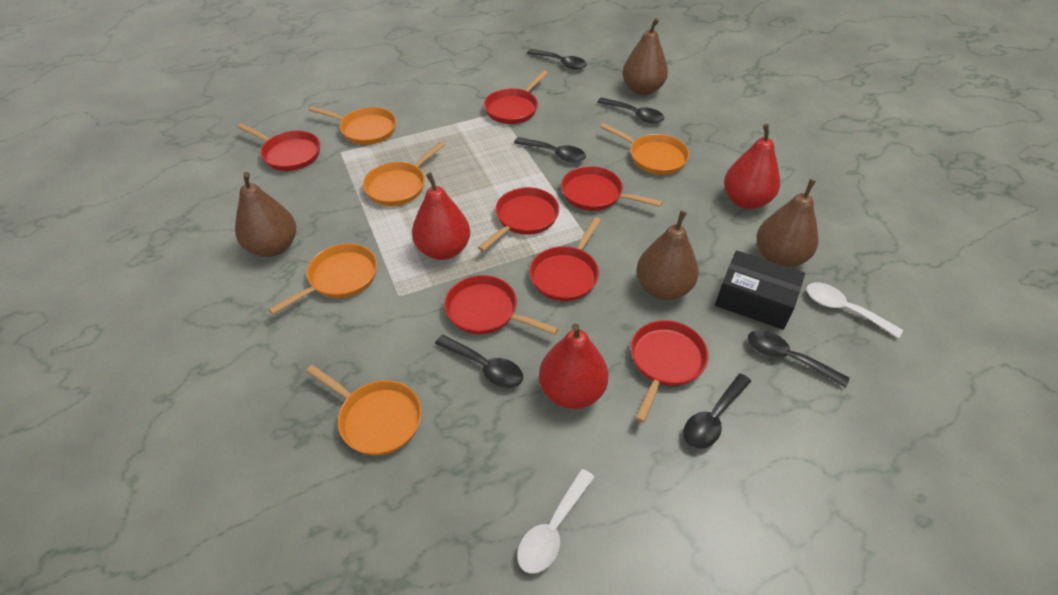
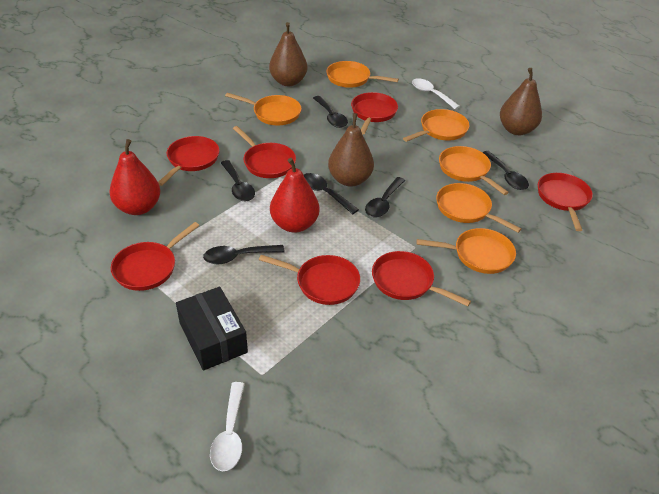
brown pear: [235,172,296,257] [622,18,668,95] [636,211,699,300] [756,179,819,267] = 4 -> [269,22,307,86] [328,113,374,187] [500,68,542,135] = 3
orange pan: [268,243,377,315] [306,365,422,455] [308,106,396,145] [363,142,445,206] [600,123,690,175] = 5 -> [225,93,302,125] [326,61,399,88] [403,109,469,142] [416,228,516,274] [436,183,522,233] [439,146,509,195] = 6
red pear: [412,172,470,260] [539,324,608,409] [724,124,780,209] = 3 -> [109,139,160,215] [270,158,319,233] = 2

